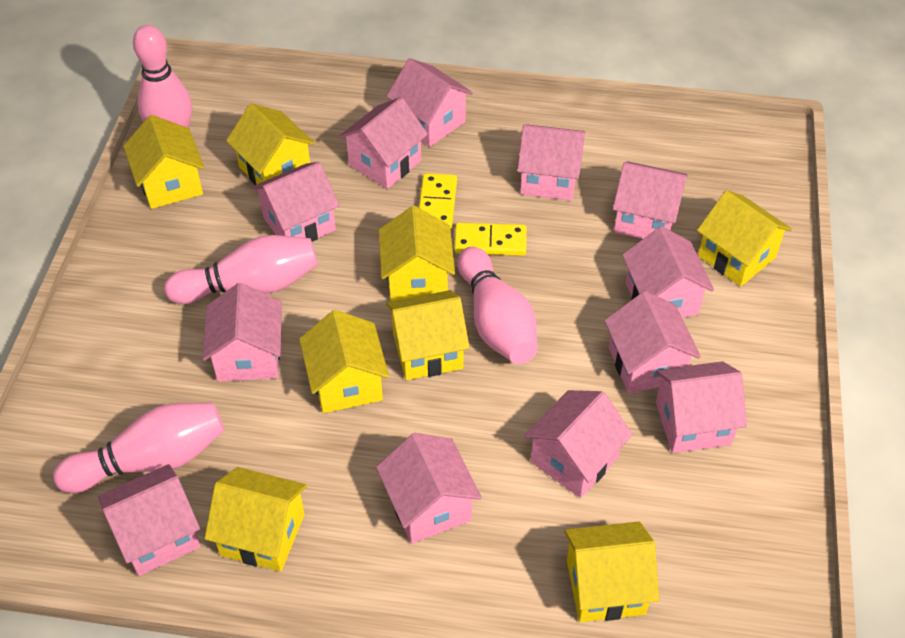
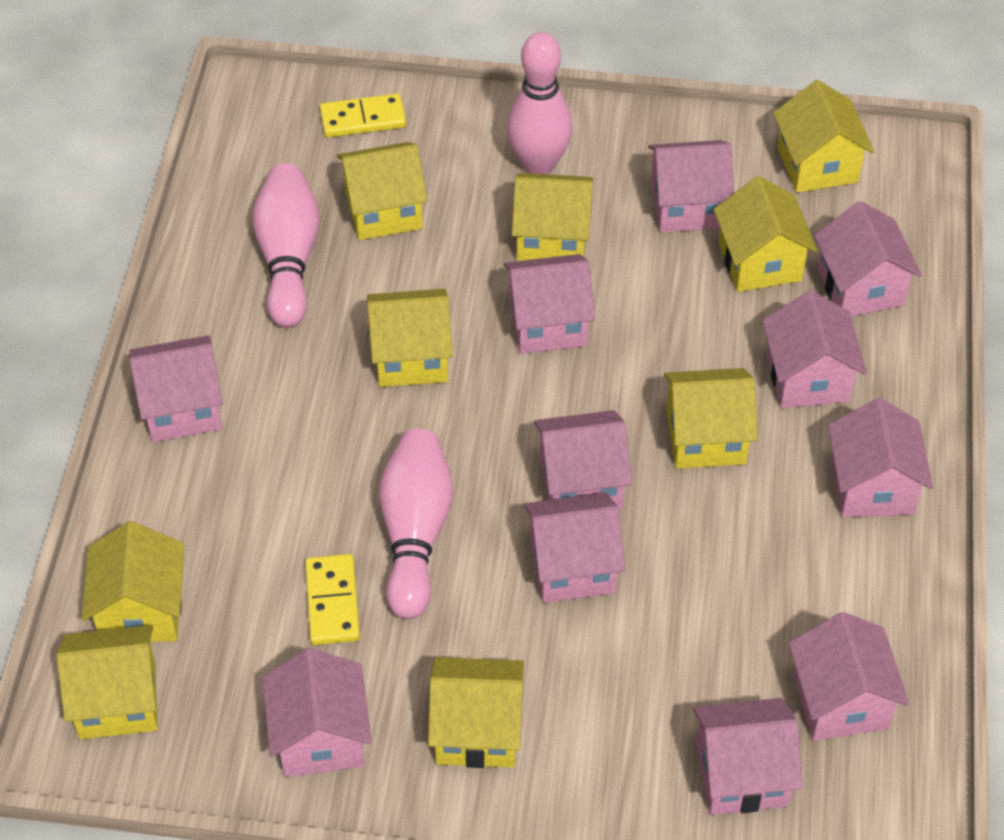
pink bowling pin: [53,402,224,493] [133,25,192,128] [164,235,318,304] [458,247,537,364] = 4 -> [252,164,320,328] [379,429,453,619] [507,32,573,174] = 3
pink house: [98,464,201,576] [202,283,282,382] [252,162,339,242] [339,97,428,189] [376,433,482,544] [386,58,473,147] [517,124,585,201] [524,390,633,498] [605,291,701,394] [613,161,688,239] [622,226,714,318] [655,361,747,453] = 12 -> [129,335,223,442] [262,648,372,777] [504,254,595,354] [524,492,625,603] [534,410,632,508] [648,140,734,232] [693,698,802,815] [763,290,867,408] [789,612,909,741] [814,201,922,316] [828,398,933,517] = 11
yellow house: [123,115,204,209] [204,467,307,572] [226,103,315,185] [299,310,389,413] [379,206,455,301] [386,290,470,380] [564,521,659,622] [697,190,792,287] = 8 -> [57,625,158,739] [81,521,184,642] [337,142,428,240] [367,289,453,387] [428,657,524,768] [512,173,593,261] [664,368,758,469] [714,176,817,292] [773,80,874,193] = 9

